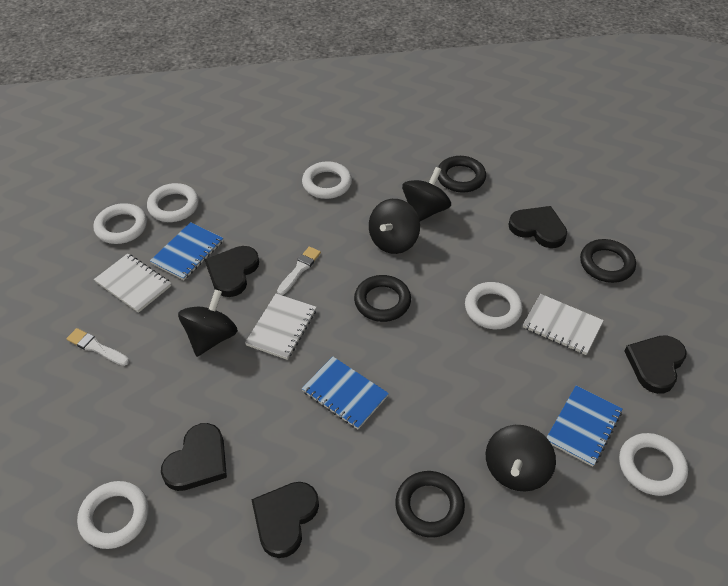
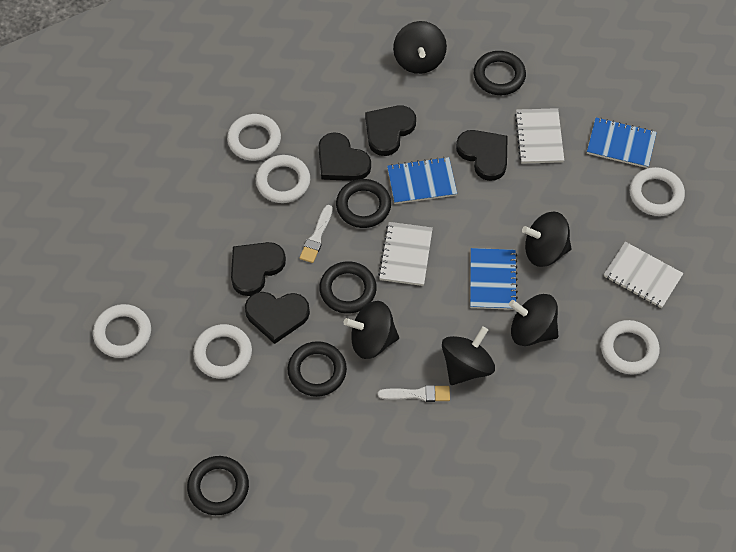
black ring: [354,275,411,322] [395,471,465,538] [438,156,486,193] [580,239,636,283] = 4 -> [187,456,249,515] [288,341,347,397] [319,261,377,314] [336,179,391,228] [474,51,526,95] = 5
black spinning top: [178,290,238,357] [369,199,420,254] [402,167,451,221] [486,425,556,491] = 4 -> [344,301,399,359] [393,21,447,74] [442,326,495,385] [509,294,559,346] [522,212,572,267] = 5

